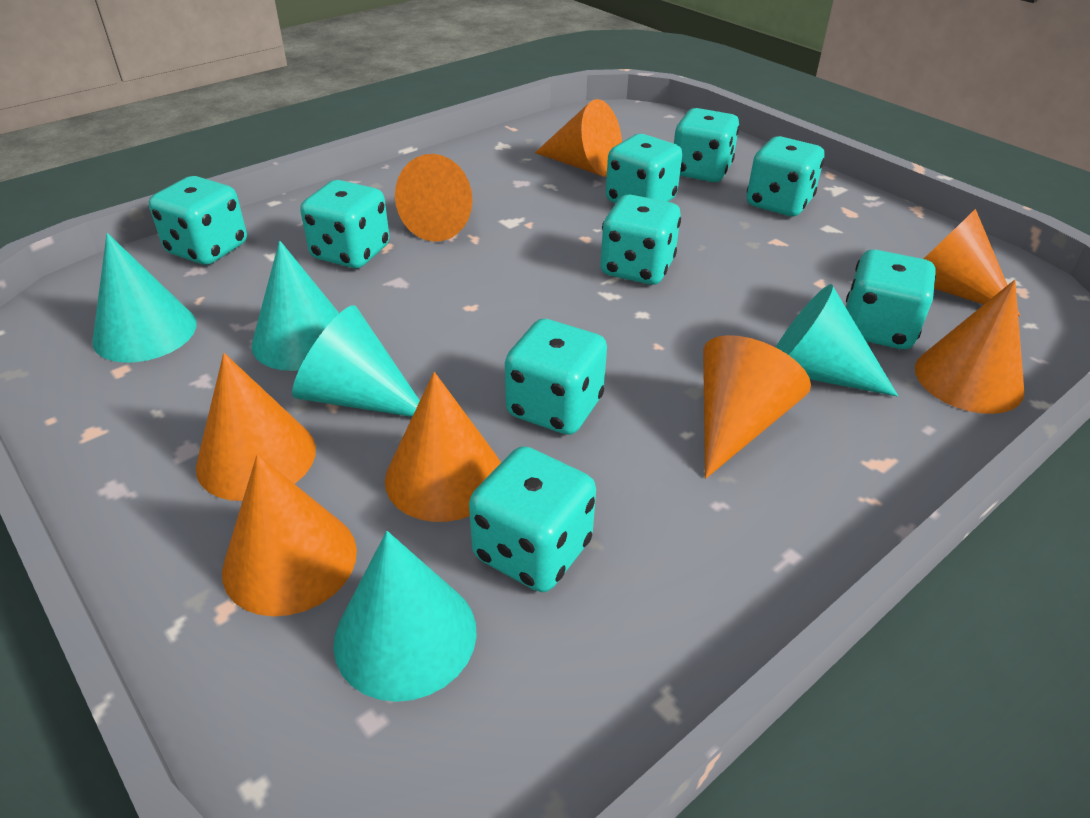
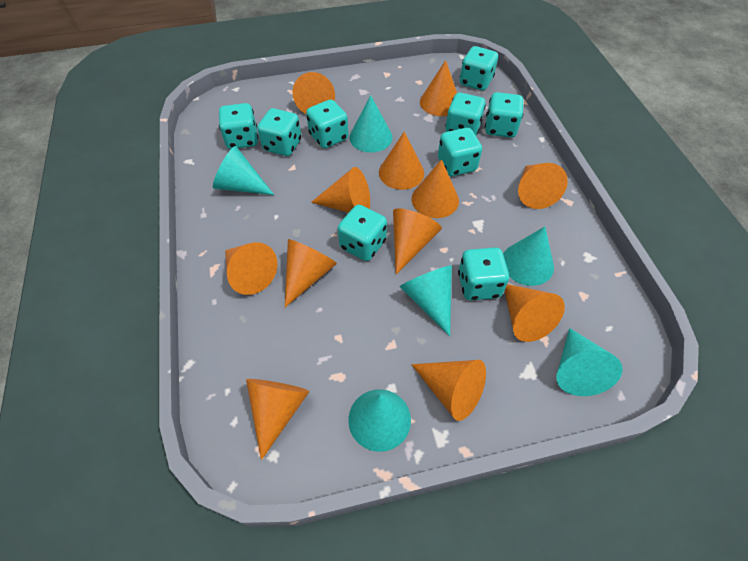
orange cone: [196,353,316,501] [222,454,357,616] [385,372,501,522] [395,154,473,242] [535,99,622,177] [703,335,811,478] [915,280,1024,414] [924,209,1020,316] = 8 -> [225,242,277,295] [246,379,310,460] [285,239,337,307] [293,72,335,114] [311,167,370,213] [379,132,424,190] [393,208,442,274] [411,360,486,421] [412,159,459,218] [420,60,457,116] [505,284,565,342] [518,163,568,209] = 12
turquoise cone: [92,233,197,363] [251,241,339,371] [292,305,420,417] [333,531,477,702] [776,284,898,396] = 5 -> [213,146,274,195] [348,389,411,452] [349,95,392,153] [400,265,452,336] [503,227,554,286] [556,328,623,396] = 6

